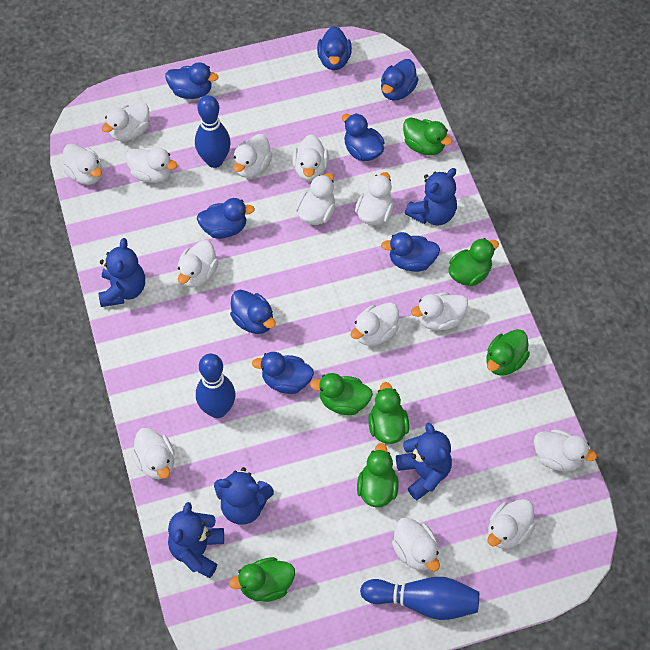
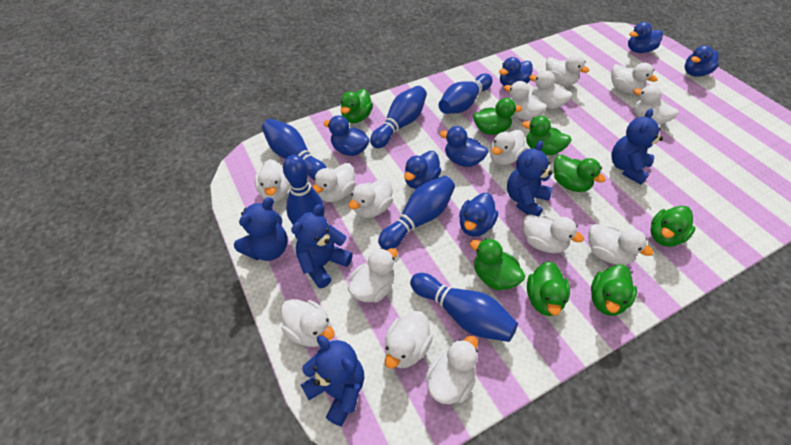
blue bowling pin: [195,95,231,168] [196,354,235,418] [360,577,479,620] = 3 -> [262,119,327,179] [283,155,325,225] [370,86,427,148] [378,176,455,250] [410,273,518,342] [439,73,493,114] = 6
blue duck: [165,62,219,99] [197,198,255,239] [230,289,276,334] [252,352,314,394] [317,26,352,70] [342,113,384,161] [381,59,419,101] [381,232,440,272] = 8 -> [323,115,370,156] [404,151,442,189] [439,126,488,167] [459,193,498,237] [499,57,533,86] [628,22,663,53] [685,45,719,77] = 7
green duck: [229,557,295,602] [310,373,373,415] [357,443,399,507] [368,382,409,444] [403,117,452,155] [448,238,499,286] [486,329,530,376] = 7 -> [341,89,373,123] [470,238,525,291] [473,98,522,135] [522,116,571,155] [527,261,570,316] [554,155,606,192] [591,264,637,316] [650,206,695,247] = 8
white duck: [62,144,102,185] [102,102,149,141] [126,147,177,183] [131,428,175,479] [178,240,218,288] [233,134,273,178] [292,134,329,181] [296,173,335,225] [351,303,399,346] [355,172,394,225] [392,517,440,571] [411,292,468,330] [488,499,535,549] [534,429,597,472] = 14 -> [255,159,290,202] [281,299,335,347] [312,163,356,202] [348,178,393,218] [348,248,398,302] [385,311,433,369] [425,336,478,404] [490,130,526,165] [504,81,547,121] [523,214,584,253] [529,70,572,109] [546,54,589,86] [588,224,653,265] [611,63,658,94] [633,85,679,125] = 15

